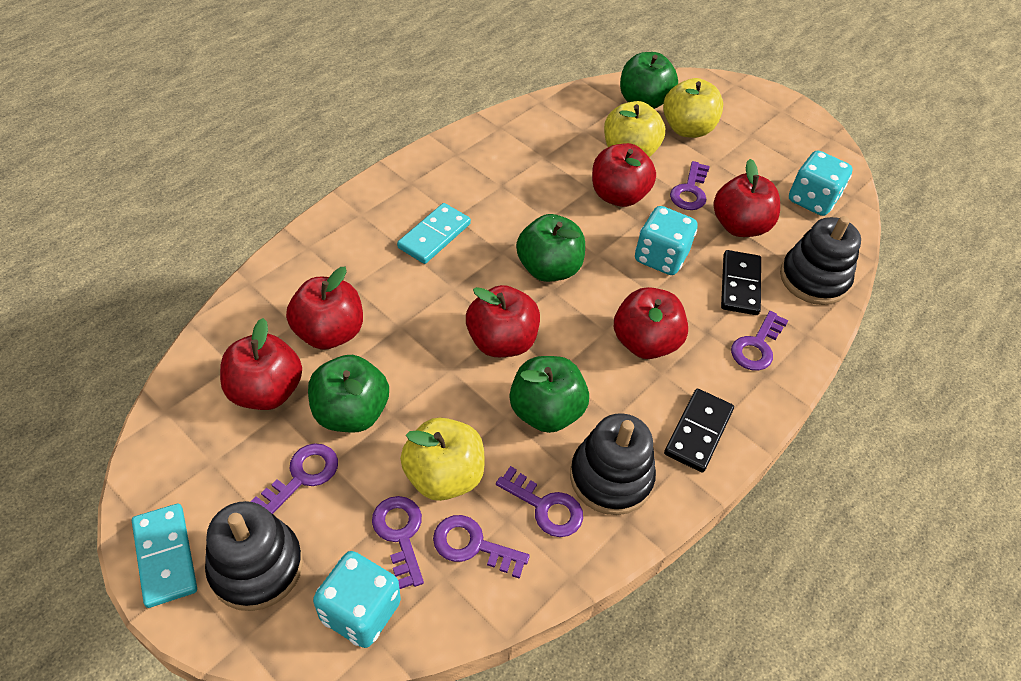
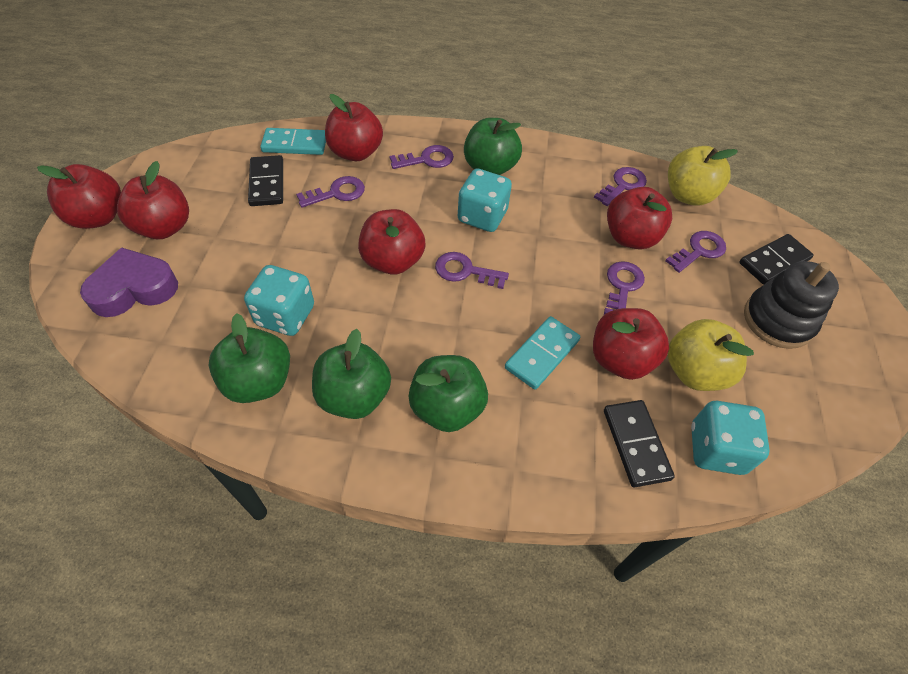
black domino: [664,389,734,472] [721,250,761,315] = 2 -> [248,155,283,206] [604,400,675,488] [739,234,814,285] = 3
black stacking toy: [205,501,303,611] [570,413,656,515] [780,216,861,305] = 3 -> [744,261,839,349] = 1
purple heart: none = 0 -> [80,247,178,317] = 1
yellow apple: [400,418,485,501] [604,101,665,157] [663,78,723,138] = 3 -> [668,146,738,205] [668,319,754,391] = 2

